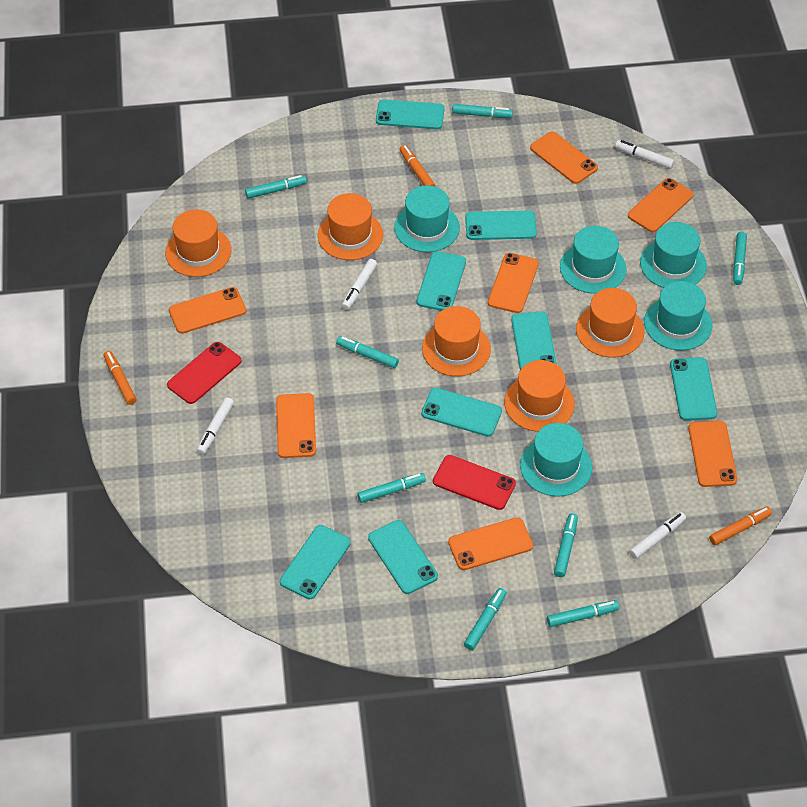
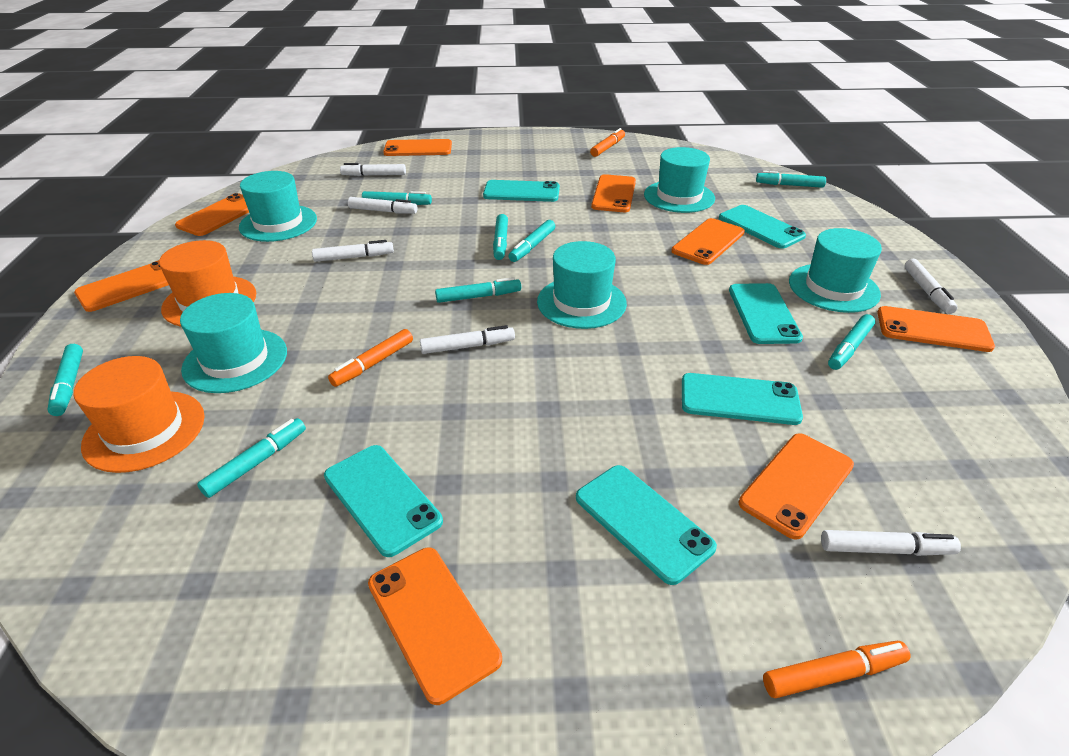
orange hat: [165,209,231,277] [318,193,383,260] [422,306,491,376] [504,360,575,432] [576,288,644,358] = 5 -> [74,356,205,473] [159,240,256,327] = 2
orange phone: [169,287,246,334] [276,393,316,458] [448,517,533,570] [488,253,539,313] [530,131,598,184] [628,178,694,232] [688,421,737,487] = 7 -> [74,260,169,312] [175,193,249,236] [368,548,502,705] [383,139,452,156] [591,174,636,212] [671,218,745,265] [739,433,854,540] [877,306,995,352] = 8
red phone: [167,342,242,404] [433,455,516,510] = 2 -> none = 0
turquoise phone: [280,525,351,599] [368,520,438,594] [376,99,445,129] [417,251,466,311] [421,388,502,437] [465,210,537,240] [511,312,557,370] [670,357,717,420] = 8 -> [324,445,443,557] [483,180,560,202] [576,465,717,585] [682,373,803,425] [719,205,806,249] [729,283,803,344] = 6
white marker: [197,397,234,455] [342,259,377,310] [615,140,674,169] [629,512,686,559] = 4 -> [312,240,394,262] [340,163,406,176] [348,197,418,214] [420,325,515,354] [821,530,961,556] [904,259,958,314] = 6

